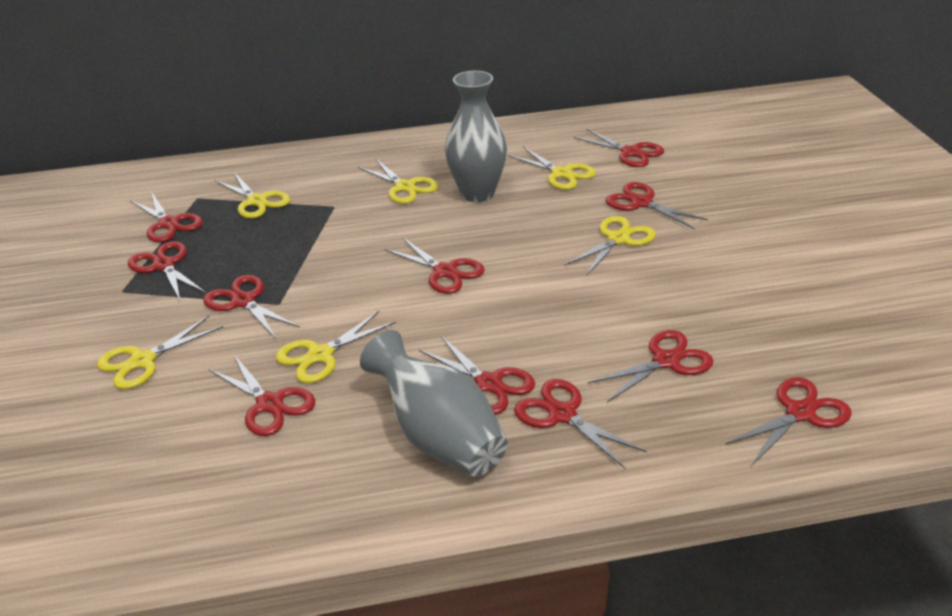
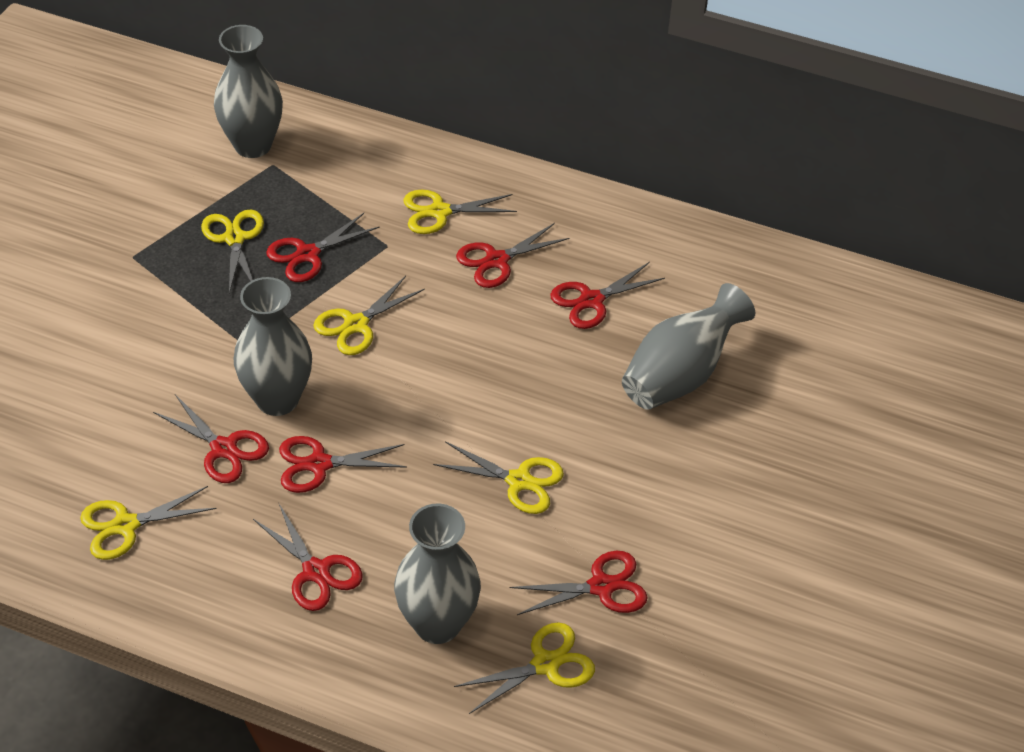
grey vase: [360,330,508,477] [445,71,507,202] = 2 -> [214,25,283,158] [234,277,312,416] [394,504,481,644] [622,283,755,410] = 4
red scissors: [128,241,206,302] [130,192,203,243] [203,275,300,339] [209,355,315,436] [384,237,485,294] [419,335,535,415] [514,379,647,469] [574,129,664,167] [588,330,713,402] [605,182,708,229] [725,377,852,465] = 11 -> [153,394,269,483] [253,504,363,611] [266,213,379,282] [279,436,407,493] [456,223,570,288] [510,551,648,615] [550,262,665,329] = 7

